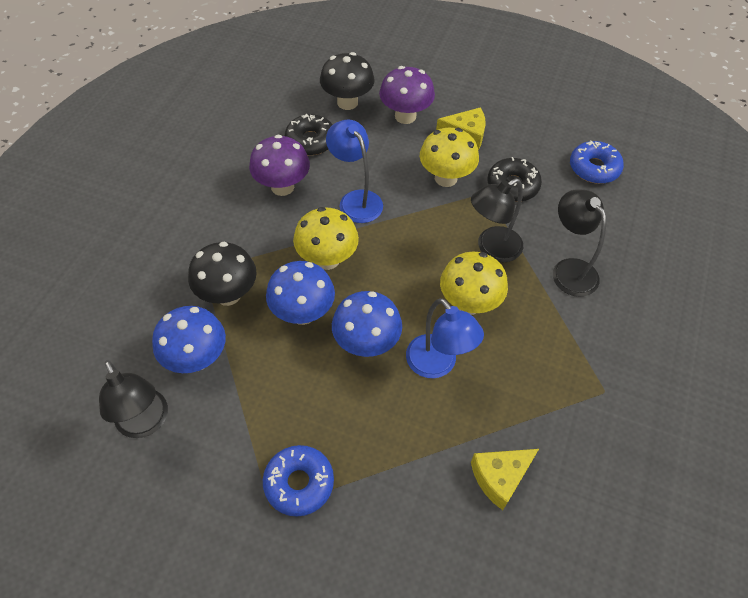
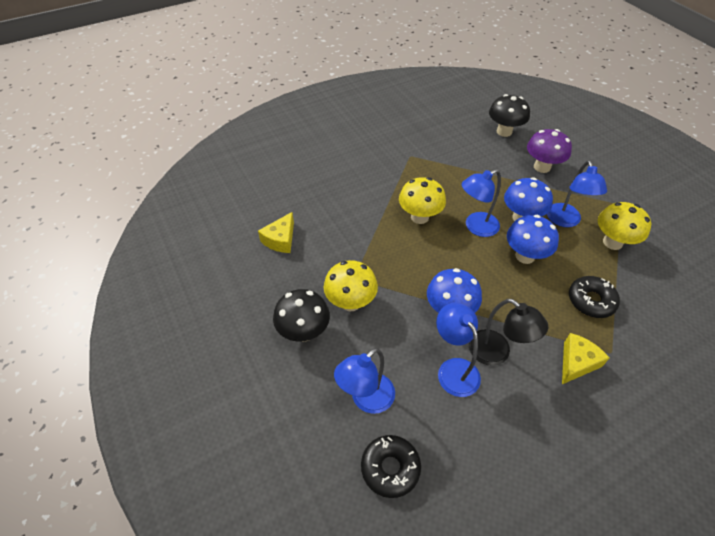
black lamp: [99,360,168,438] [471,178,523,262] [553,189,606,297] = 3 -> [469,299,548,366] = 1
blue donut: [263,445,334,517] [570,141,624,184] = 2 -> none = 0
blue lamp: [326,120,383,223] [406,298,484,378] = 2 -> [334,348,395,414] [436,303,481,397] [462,169,501,237] [547,161,607,227] = 4
purple mushroom: [249,135,310,196] [379,66,435,124] = 2 -> [527,129,572,173] = 1

